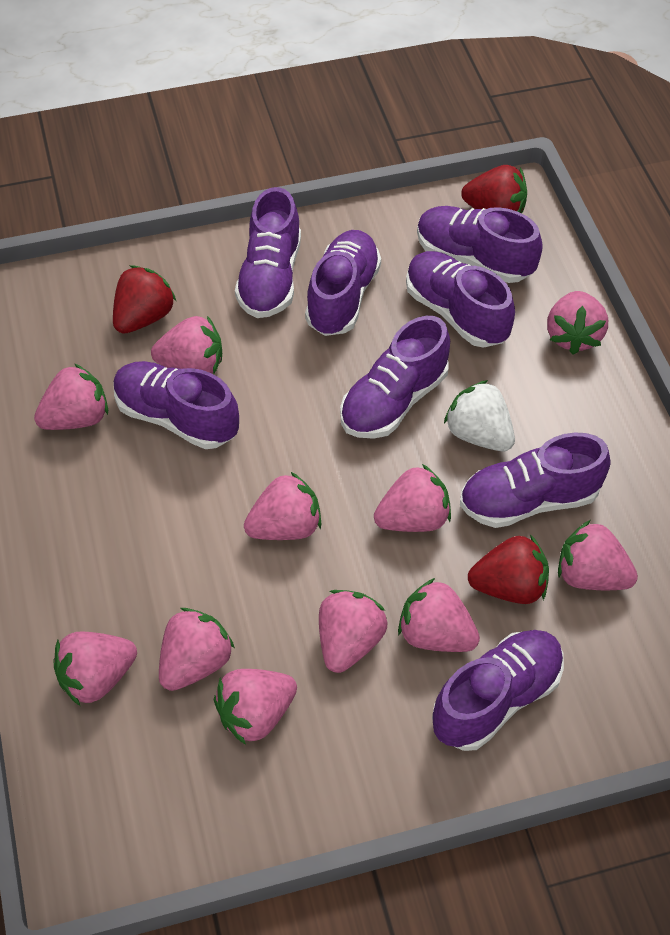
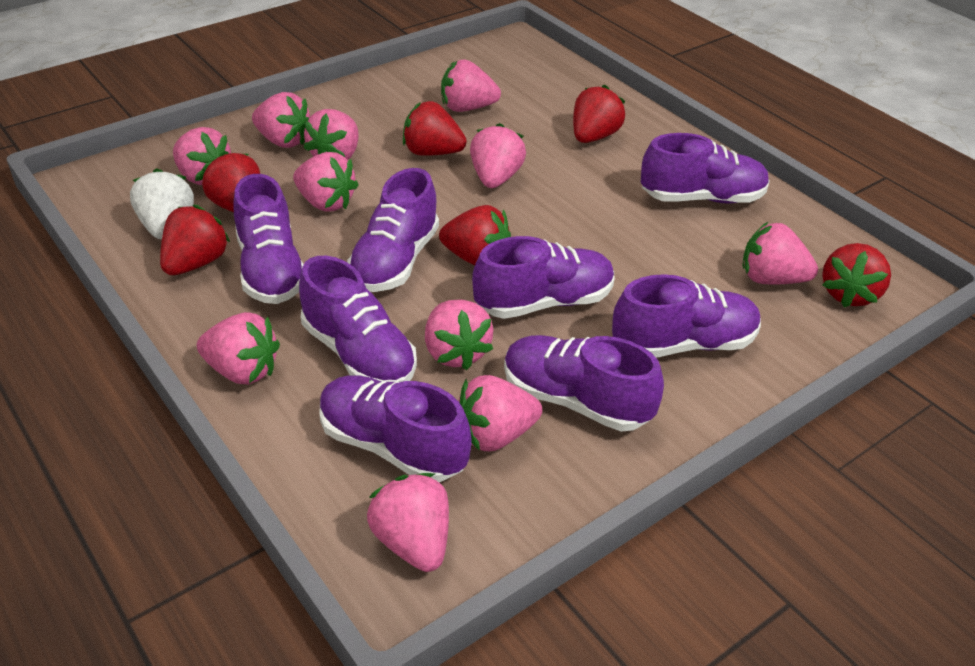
red strawberry: [113,266,176,334] [461,165,527,213] [468,534,549,604] = 3 -> [160,205,230,275] [202,151,260,212] [403,101,467,156] [439,205,511,266] [573,85,625,143] [822,243,891,308] = 6

